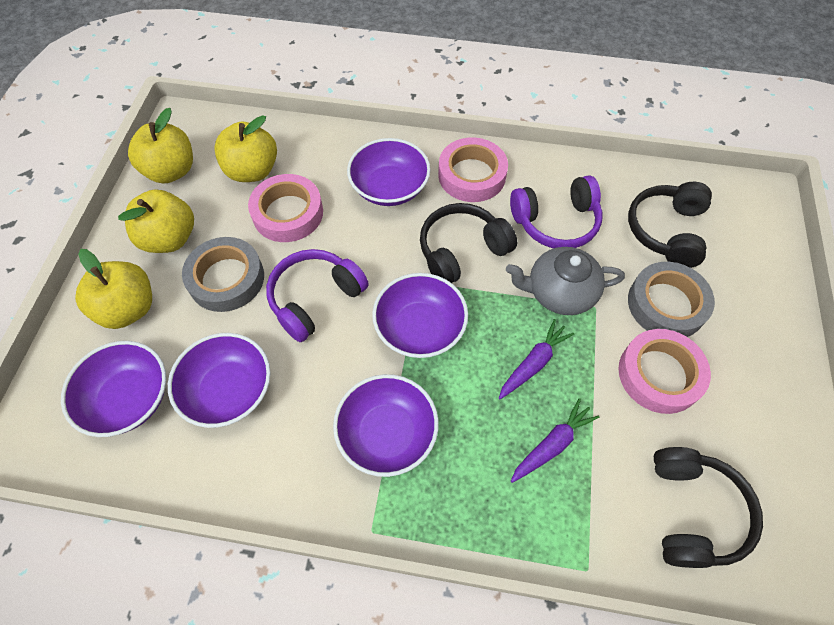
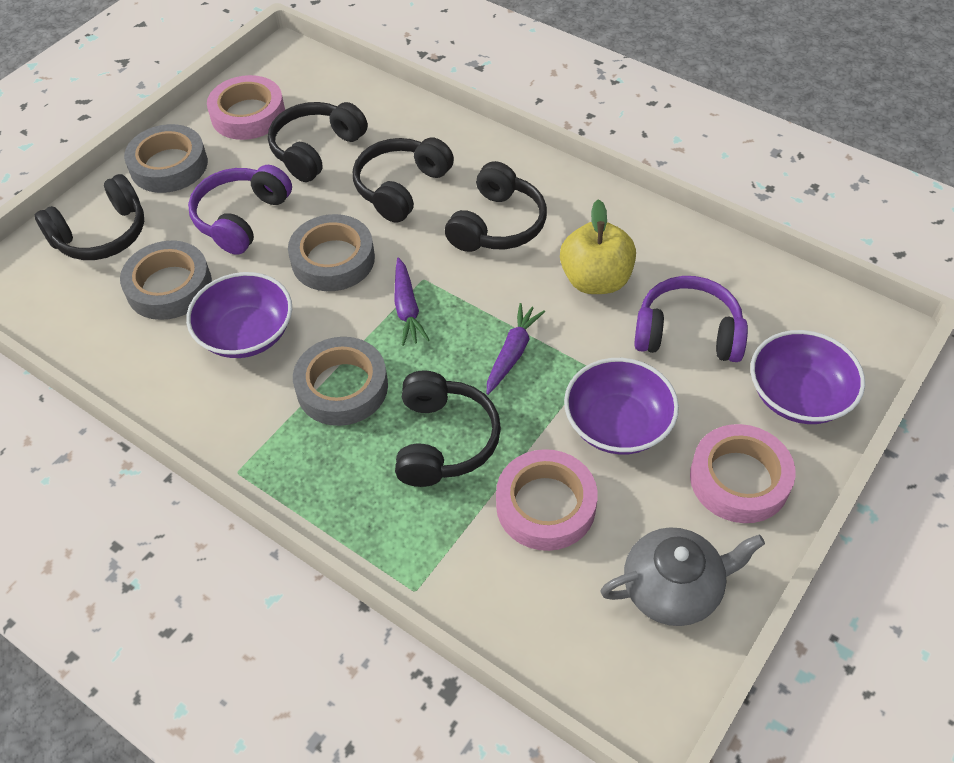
black headphones: [420,203,517,283] [628,182,712,268] [654,447,763,568] = 3 -> [35,174,144,260] [268,102,368,182] [353,137,454,223] [395,370,501,487] [445,161,547,252] = 5
grey tape: [182,237,264,312] [628,262,715,337] = 2 -> [120,241,212,320] [124,124,208,193] [288,214,375,291] [293,337,388,426] = 4
purple bowl: [61,341,166,437] [168,333,270,428] [333,374,439,477] [347,138,430,206] [372,273,468,358] = 5 -> [186,272,292,358] [564,358,679,455] [750,330,865,424] = 3
yellow apple: [75,249,152,329] [118,189,194,253] [128,108,193,183] [214,115,277,182] = 4 -> [560,199,636,294] = 1

